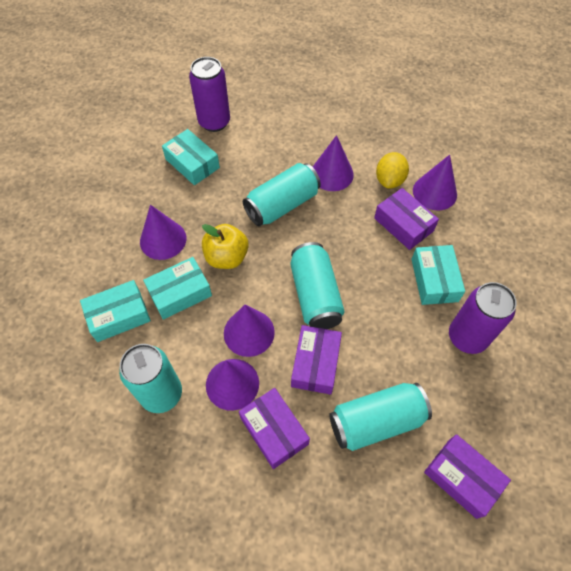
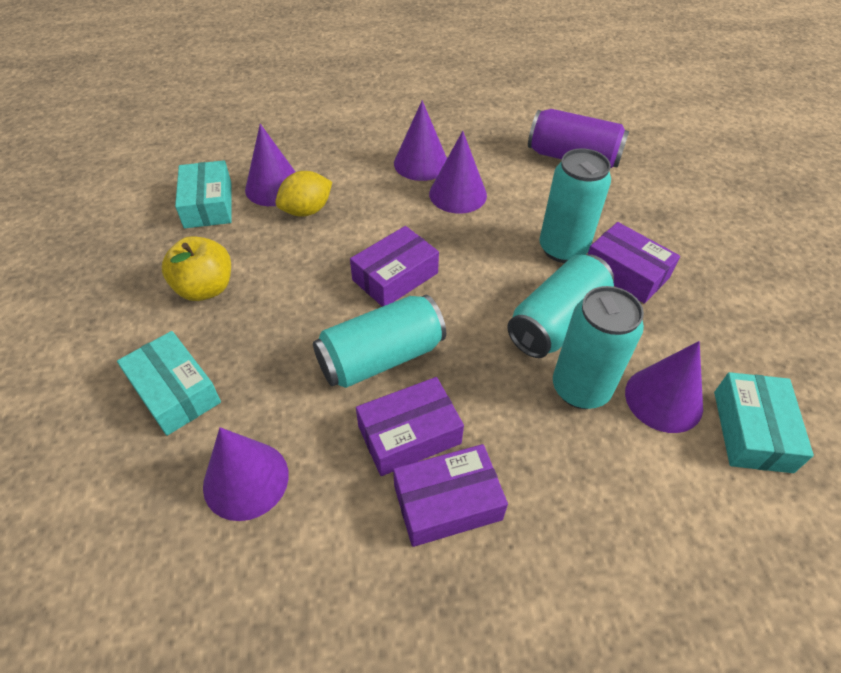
purple can: [189,57,230,132] [449,282,517,354] = 2 -> [528,109,629,169] = 1
turquoise box: [80,280,151,342] [143,257,212,320] [162,129,220,185] [411,245,465,305] = 4 -> [117,331,221,436] [175,160,231,229] [714,372,814,473] = 3

